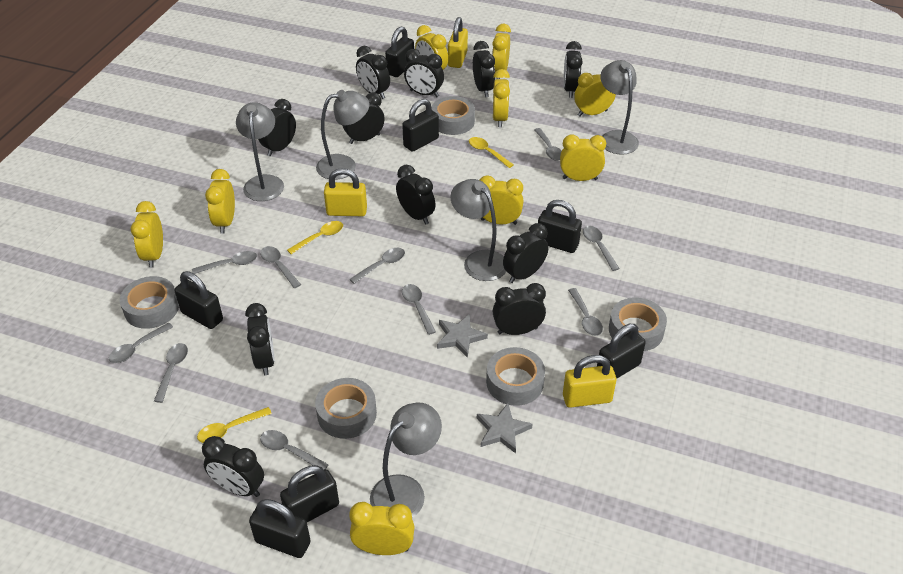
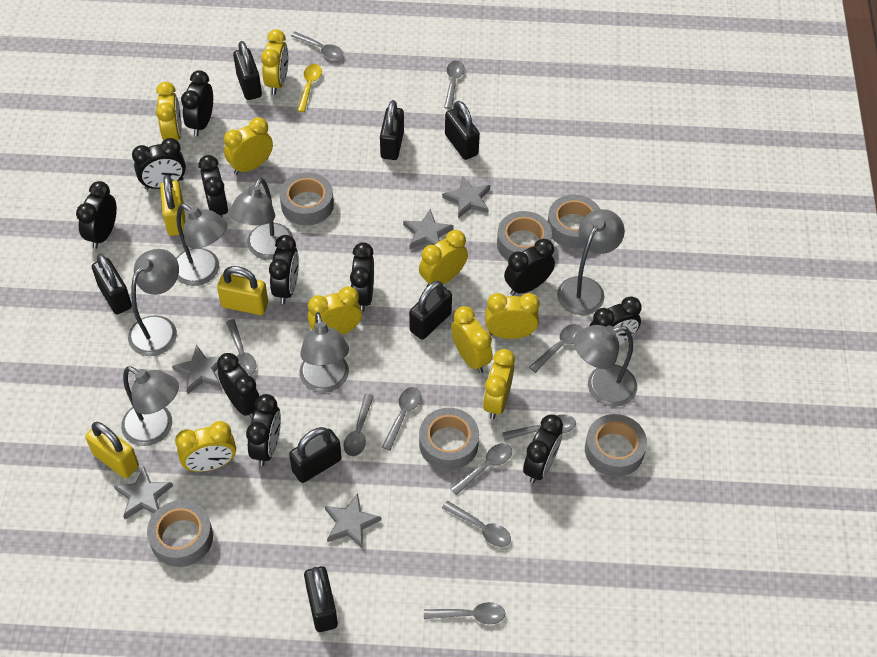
grey lamp: [236,102,284,201] [316,90,370,180] [370,403,442,518] [450,179,506,281] [600,60,639,155] = 5 -> [121,366,179,446] [128,249,179,356] [176,204,227,286] [229,178,293,260] [300,312,349,393] [557,209,625,315] [574,325,637,407] = 7
grey star: [437,314,488,358] [477,403,532,454] = 2 -> [114,466,173,519] [172,345,221,394] [325,493,381,549] [403,209,454,249] [442,176,490,218] = 5
grey tape: [120,276,179,329] [315,378,377,439] [432,96,475,135] [486,347,545,406] [609,297,667,351] = 5 -> [147,500,213,567] [280,172,334,226] [419,408,479,470] [497,211,552,261] [548,195,600,248] [585,414,647,477] = 6
yellow spoon: [197,407,272,443] [287,221,343,254] [469,137,514,168] = 3 -> [297,64,322,112] = 1

